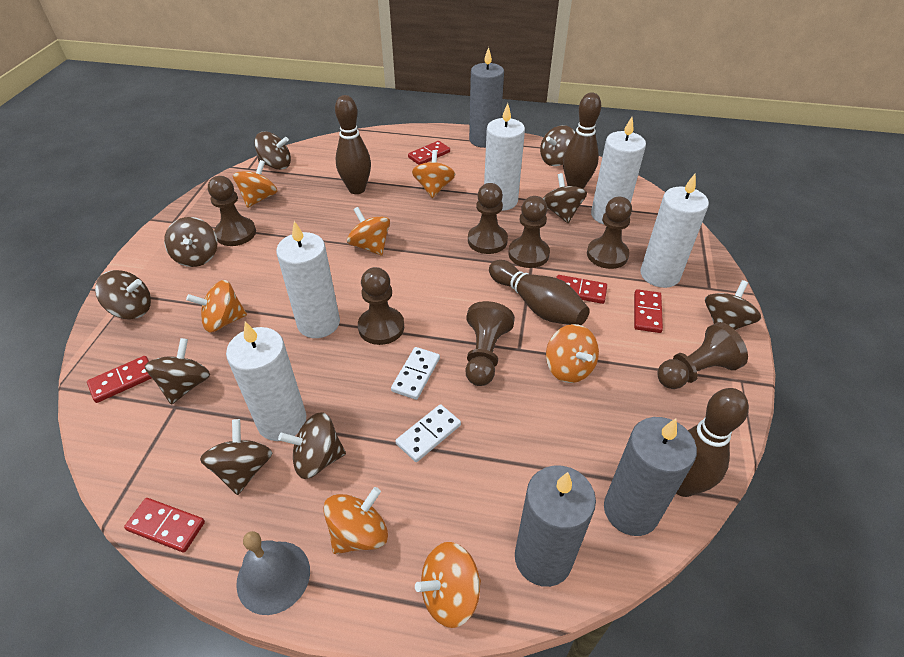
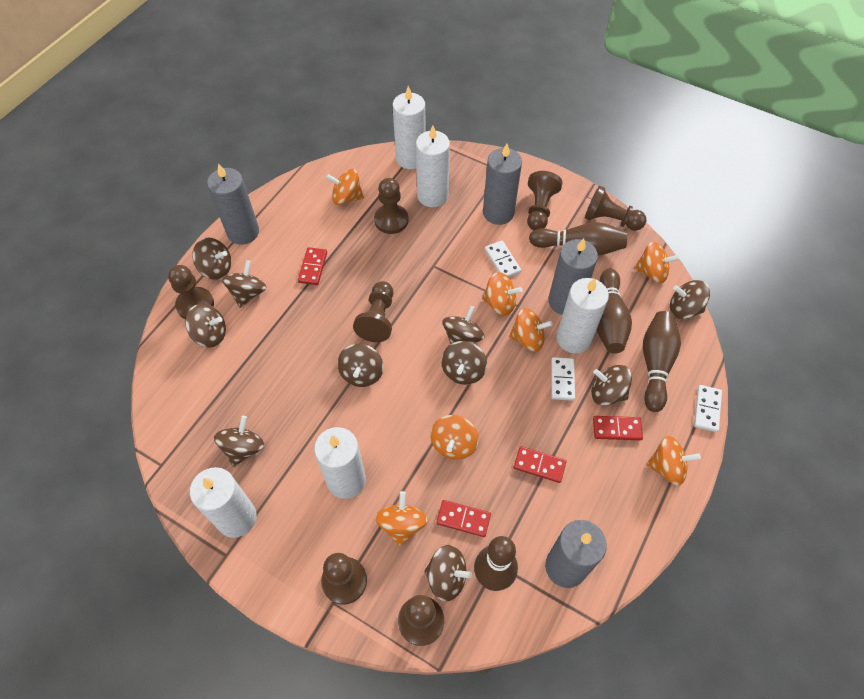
brown spinning top: [95,270,151,319] [145,338,210,405] [164,217,218,267] [200,419,272,495] [254,131,291,170] [278,412,346,479] [540,125,575,166] [543,173,587,223] [705,280,761,330] = 9 -> [185,304,226,348] [192,237,231,280] [214,416,264,467] [222,260,267,308] [337,344,384,387] [425,545,472,601] [441,341,487,385] [442,306,484,344] [591,365,632,406] [670,280,710,319] = 10
grey bell: [236,531,310,615] = 1 -> none = 0
grey candle: [469,47,504,148] [515,466,596,587] [604,417,697,536] = 3 -> [207,164,259,245] [483,144,522,225] [545,520,607,588] [548,238,598,315] = 4
red domino: [87,356,152,403] [124,498,205,553] [408,141,450,165] [556,275,607,304] [634,289,663,333] = 5 -> [298,247,327,285] [436,500,491,537] [514,446,566,483] [593,416,643,440] = 4
white domino: [391,347,440,400] [396,404,461,462] = 2 -> [485,240,521,277] [551,357,575,401] [694,385,722,432] = 3

